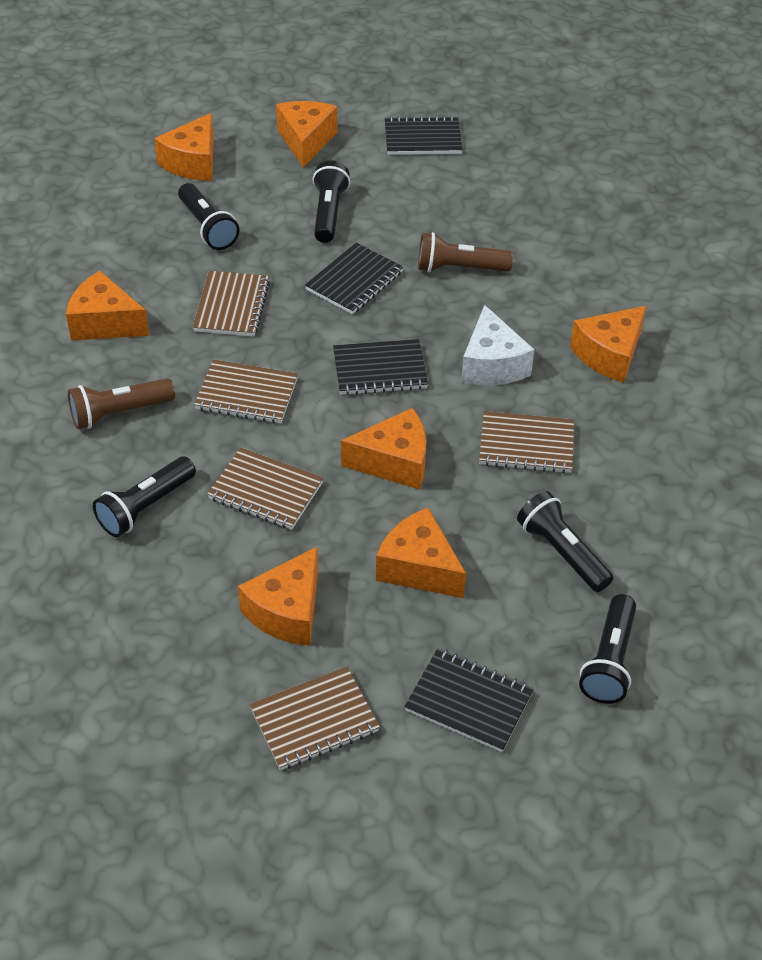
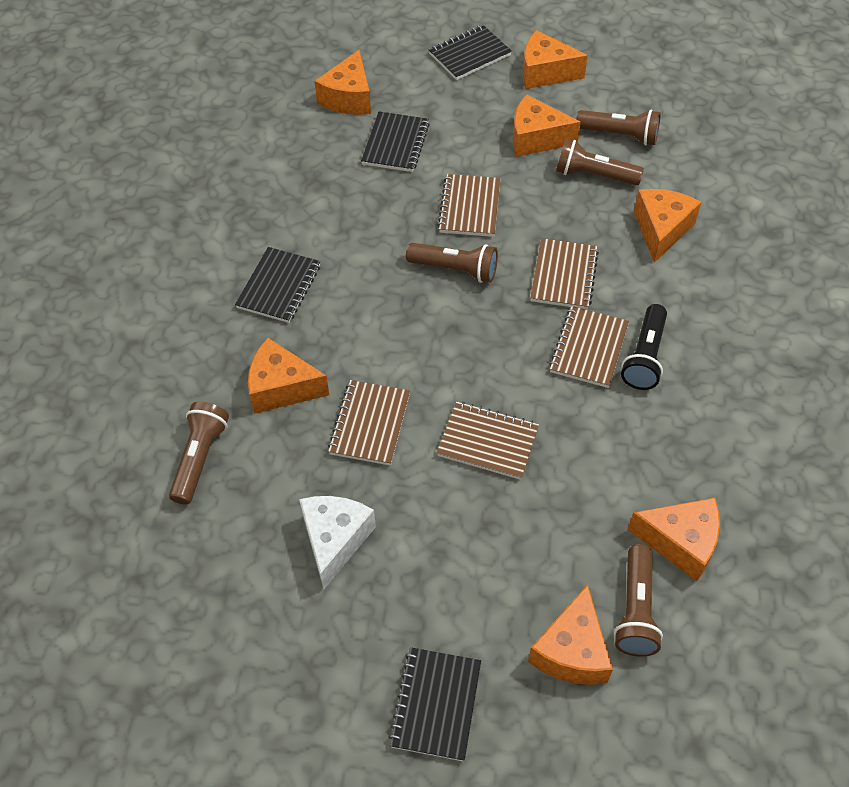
black flashlight: [93,456,196,537] [178,183,239,250] [312,161,350,243] [517,491,613,592] [579,594,636,704] = 5 -> [621,304,667,390] = 1
brown flashlight: [68,378,175,429] [418,232,513,272] = 2 -> [169,402,229,505] [406,243,498,283] [556,139,644,185] [576,110,661,146] [614,544,663,657] = 5

